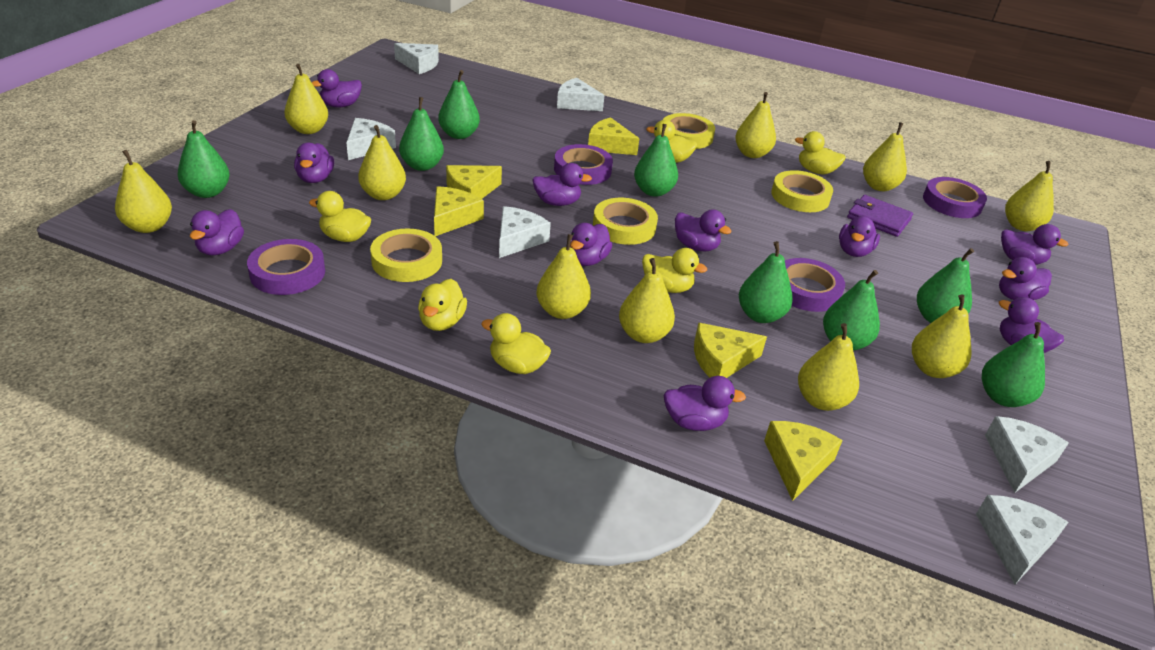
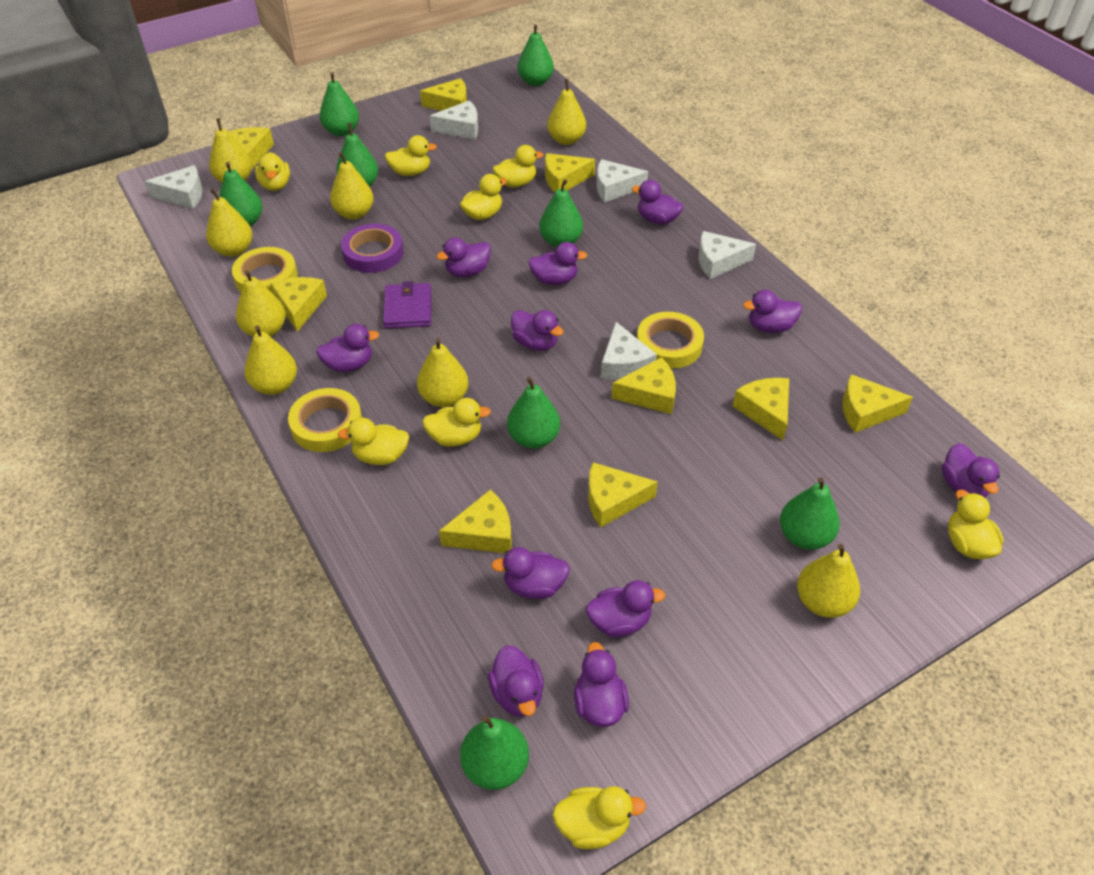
purple tape: [247,239,325,295] [554,144,613,185] [785,258,845,312] [923,177,987,218] = 4 -> [341,224,403,273] = 1
white cheese: [346,118,396,160] [394,43,439,74] [499,206,551,258] [557,78,605,111] [976,495,1069,585] [985,416,1069,493] = 6 -> [145,165,203,209] [430,101,478,139] [597,159,648,203] [601,322,657,380] [699,231,756,279] = 5
yellow cheese: [434,186,484,236] [446,165,502,199] [588,117,639,155] [694,323,767,378] [764,421,843,501] = 5 -> [229,127,274,170] [270,277,327,332] [420,78,467,111] [439,489,512,553] [545,153,595,192] [588,462,658,527] [611,357,676,414] [733,378,789,440] [842,374,913,433] = 9
yellow duck: [309,191,371,242] [418,279,467,331] [481,313,551,374] [642,248,707,293] [646,120,697,163] [795,131,846,175] = 6 -> [255,152,290,191] [338,417,409,465] [385,135,437,176] [422,398,491,447] [460,174,507,220] [493,145,543,187] [553,786,646,849] [948,490,1003,559] = 8
yellow pear: [115,150,172,233] [284,64,328,134] [358,125,406,200] [537,234,591,319] [619,258,675,343] [735,92,776,158] [798,323,859,411] [863,122,907,191] [912,294,972,378] [1005,161,1054,231] = 10 -> [206,188,252,257] [209,118,252,183] [236,270,286,337] [245,326,297,395] [330,152,374,220] [417,338,469,407] [547,79,586,145] [797,544,860,618] = 8
yellow tape: [370,229,442,282] [593,198,658,245] [663,113,715,149] [771,170,833,212] = 4 -> [232,247,298,293] [288,388,362,452] [637,312,704,369] = 3

